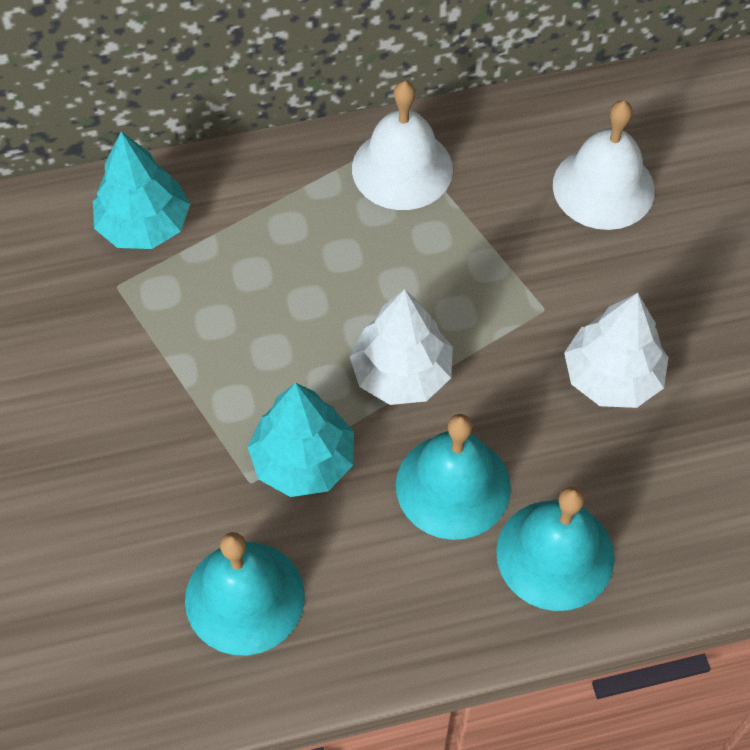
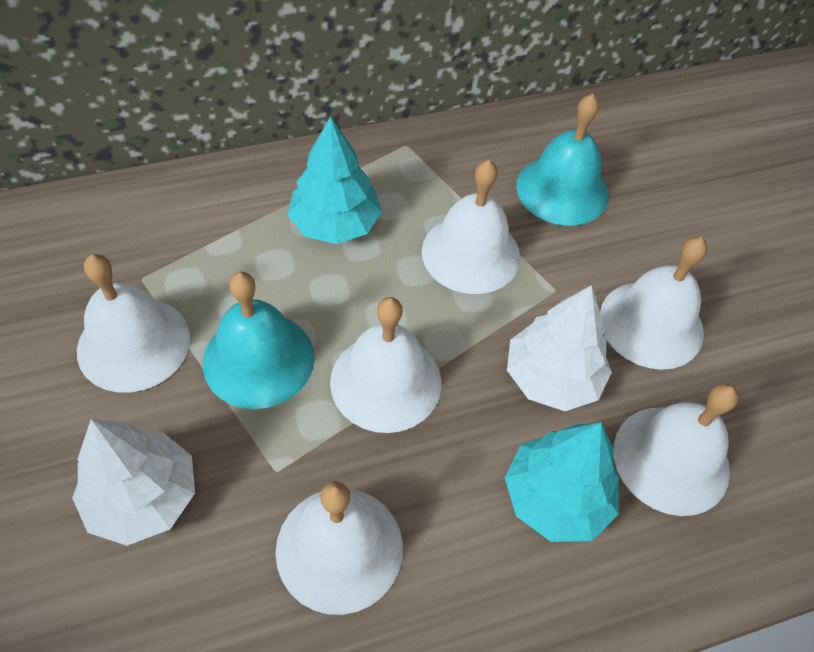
turquoise bell: [185,532,305,655] [396,414,511,540] [496,487,615,611] = 3 -> [203,272,315,409] [516,93,609,226] = 2
white bell: [352,81,453,210] [553,100,655,230] = 2 -> [77,254,190,393] [276,481,403,615] [330,297,442,433] [422,160,521,294] [600,237,708,370] [614,384,739,516] = 6

